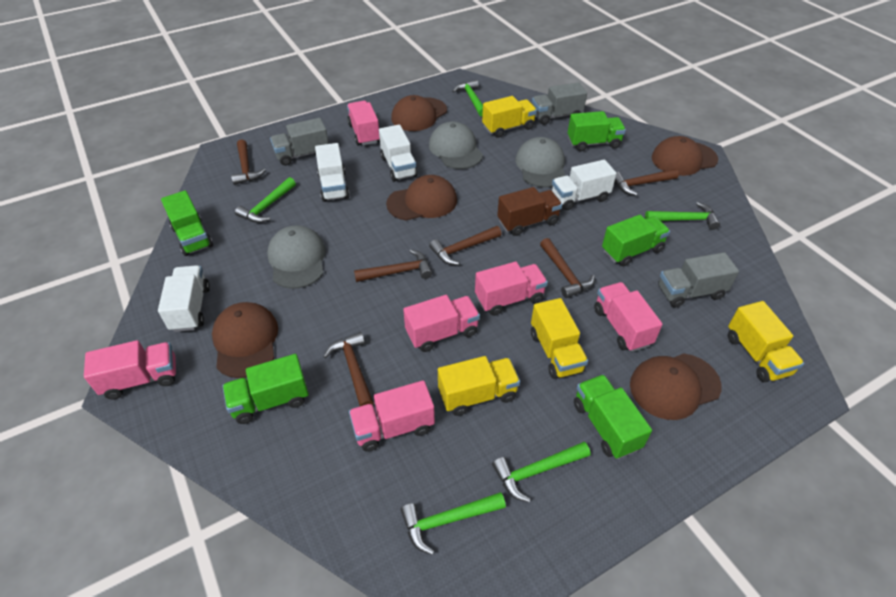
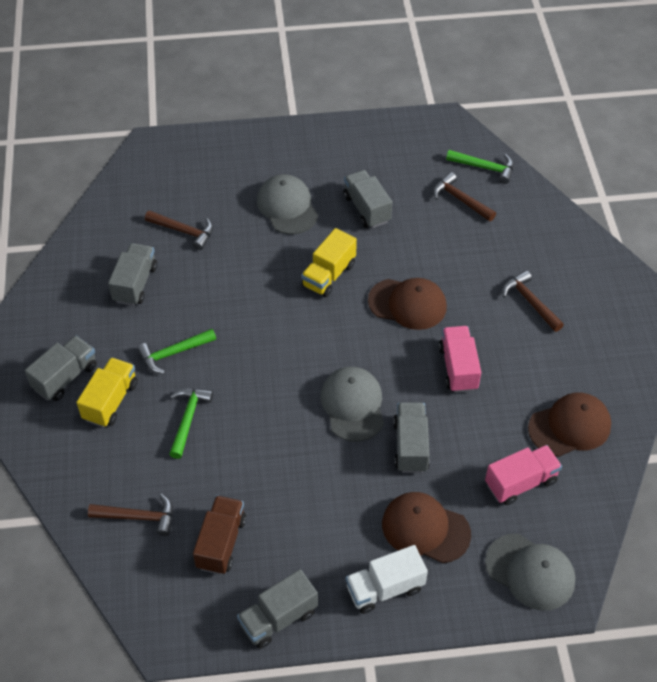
brown cap: [212,302,278,378] [386,175,457,221] [391,95,447,131] [630,353,722,420] [652,136,718,176] = 5 -> [368,278,447,330] [382,492,471,563] [528,393,611,457] = 3
brown hammer: [231,140,266,185] [323,332,374,406] [354,249,432,282] [429,226,502,265] [540,238,595,298] [615,169,679,196] = 6 -> [88,493,173,536] [145,210,213,250] [433,172,496,221] [502,270,564,332] = 4
green hammer: [235,177,296,223] [401,492,506,555] [452,80,483,117] [492,442,590,503] [645,202,720,230] = 5 -> [137,329,216,374] [169,388,213,459] [446,150,514,184] = 3
green truck: [161,190,213,256] [222,354,309,424] [568,111,626,151] [574,374,652,459] [602,215,670,267] = 5 -> none = 0
grey truck: [270,118,329,166] [532,82,587,125] [658,252,739,308] = 3 -> [25,336,97,401] [108,243,157,306] [237,569,318,649] [343,170,392,228] [393,402,430,473] = 5
pink truck: [84,340,176,399] [347,101,380,145] [349,380,435,452] [403,295,480,352] [475,262,548,316] [594,282,663,352] = 6 -> [439,326,481,393] [485,445,562,505] = 2
white truck: [158,265,210,332] [315,143,350,202] [379,125,418,181] [552,160,617,210] = 4 -> [346,545,428,614] = 1
yellow truck: [438,356,520,416] [482,96,537,138] [531,298,588,379] [728,301,804,382] = 4 -> [76,357,138,427] [301,228,357,297] = 2

